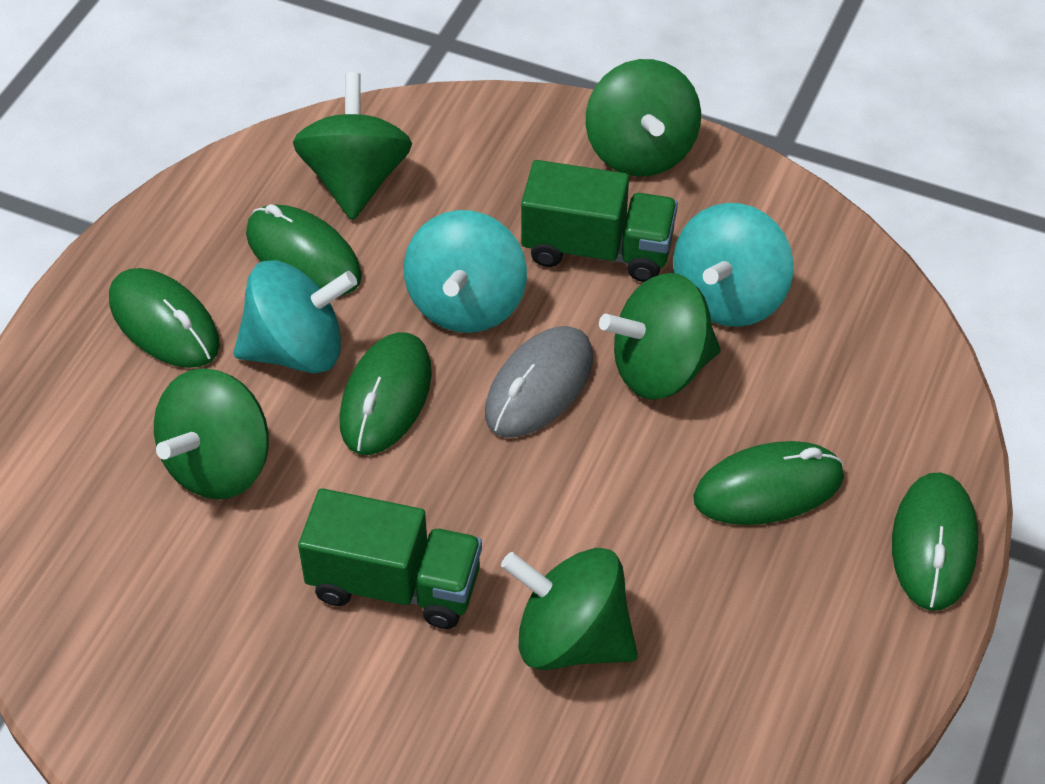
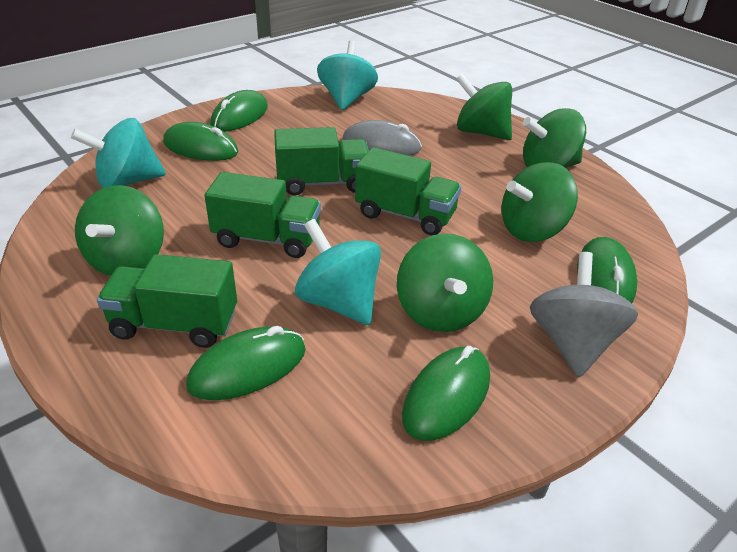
green truck: [298,488,482,629] [521,160,678,282] = 2 -> [97,254,237,348] [204,172,321,258] [274,127,369,196] [355,147,461,235] = 4
grey spinning top: none = 0 -> [530,252,638,378] = 1

